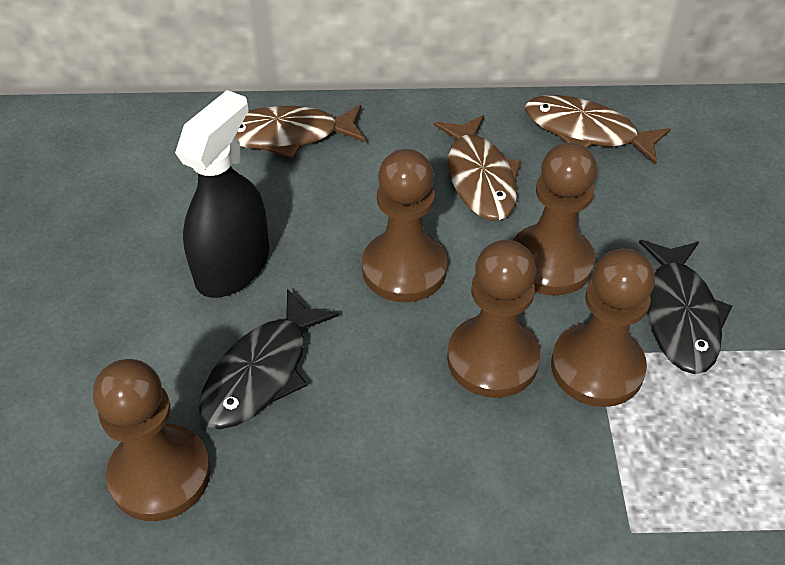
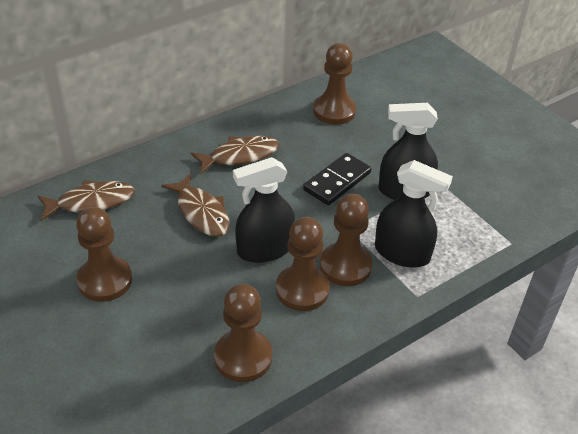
black domino: none = 0 -> [303,153,371,205] = 1
black fish: [198,289,339,429] [639,240,733,374] = 2 -> none = 0
black spray bottle: [175,90,269,298] = 1 -> [233,157,295,263] [375,160,453,268] [378,103,438,200] = 3

